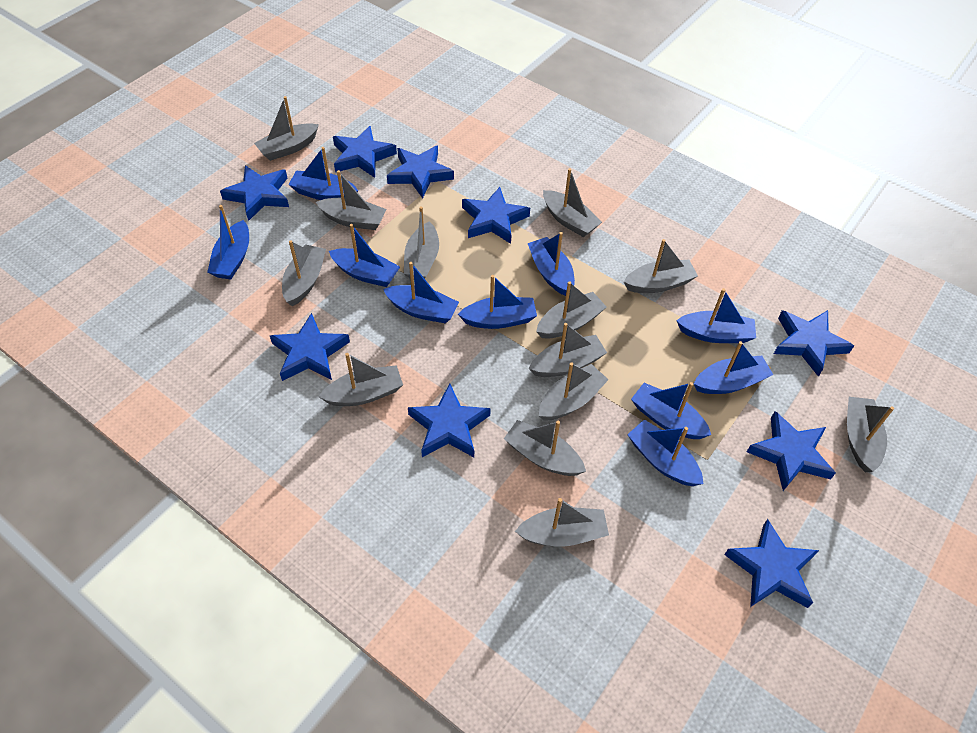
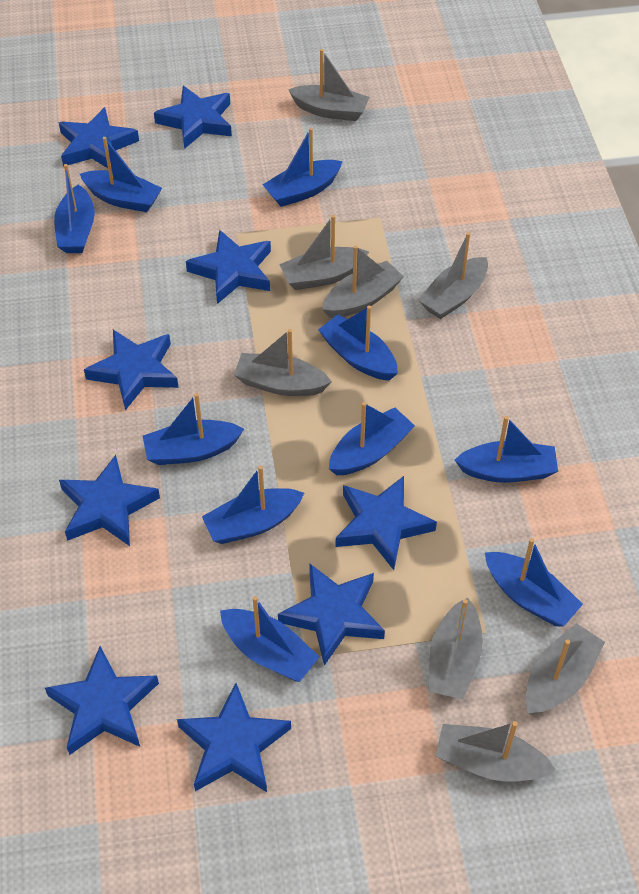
grey boat: [254,96,319,161] [282,240,326,306] [316,170,387,230] [318,353,403,406] [404,206,439,279] [504,420,586,476] [515,498,609,547] [529,323,607,377] [536,281,606,339] [539,362,609,421] [543,168,602,237] [624,239,698,293] [847,397,894,472] = 13 -> [234,329,332,396] [279,215,369,290] [288,49,369,121] [322,246,404,318] [419,232,488,319] [429,598,483,699] [435,721,556,782] [525,623,605,715] = 8

